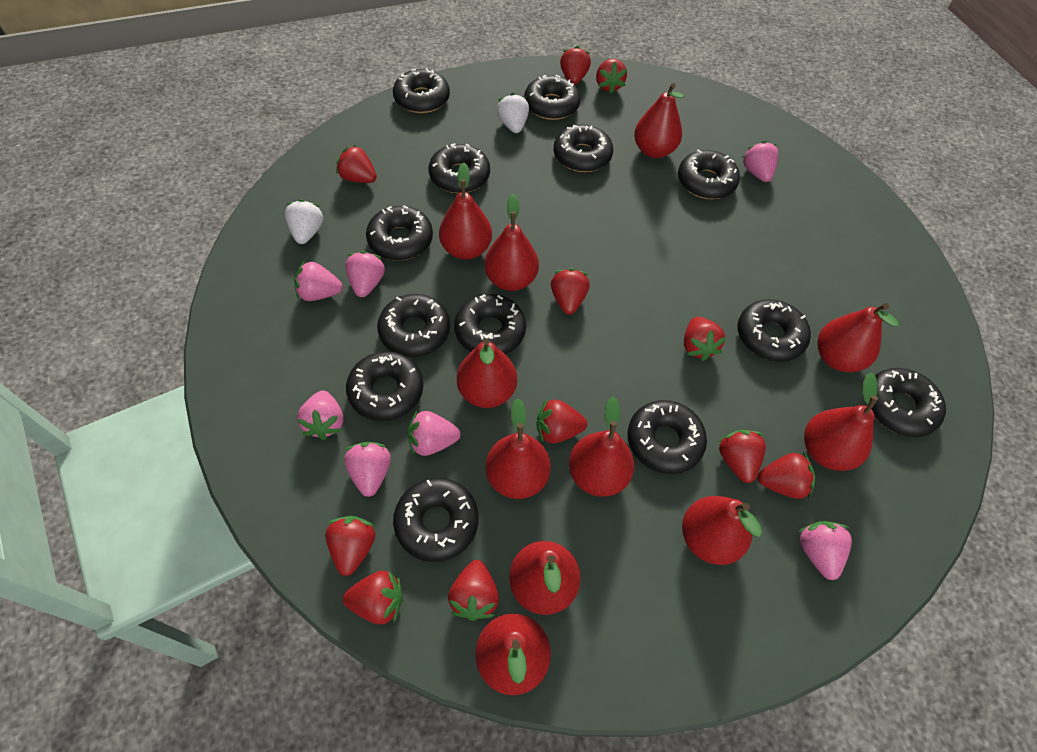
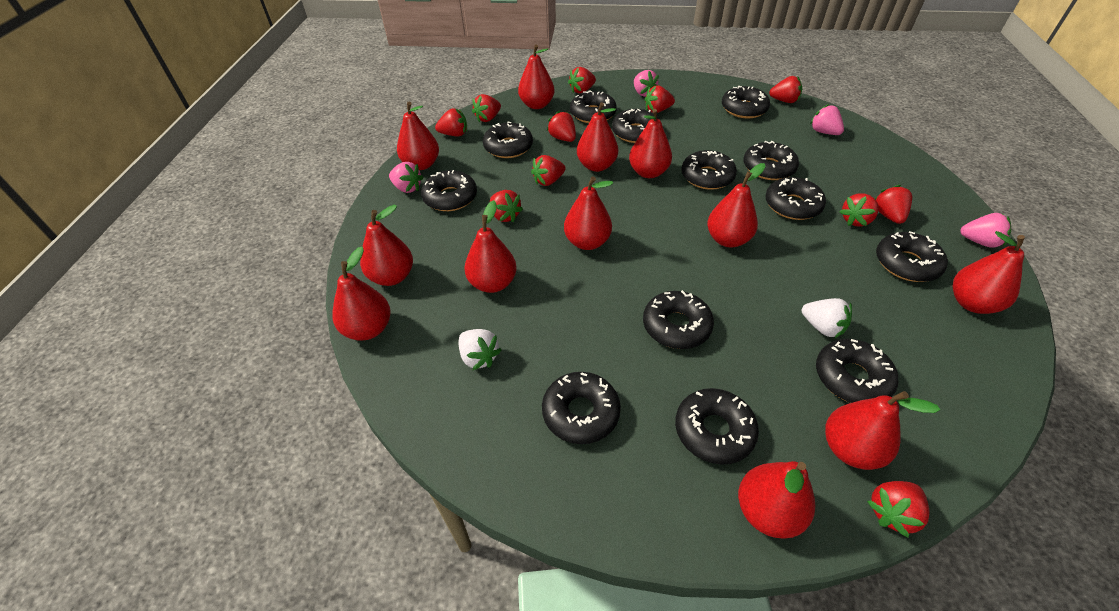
pink strawberry: [294,260,343,301] [297,390,343,440] [344,442,391,497] [345,251,385,297] [408,411,460,456] [742,141,779,182] [798,521,852,580] = 7 -> [389,162,424,193] [634,70,659,97] [810,104,844,135] [960,213,1011,248] = 4
red pear: [439,162,492,260] [457,338,517,408] [475,614,551,695] [484,194,539,291] [485,398,551,499] [509,541,581,615] [569,396,634,497] [634,83,684,158] [682,496,762,565] [804,372,878,471] [817,303,899,372] = 11 -> [332,247,391,341] [360,205,413,286] [397,102,439,170] [464,200,517,293] [518,45,554,109] [564,176,613,250] [577,102,618,172] [629,109,672,178] [707,163,766,247] [738,461,815,539] [825,391,940,470] [953,231,1025,314] = 12

